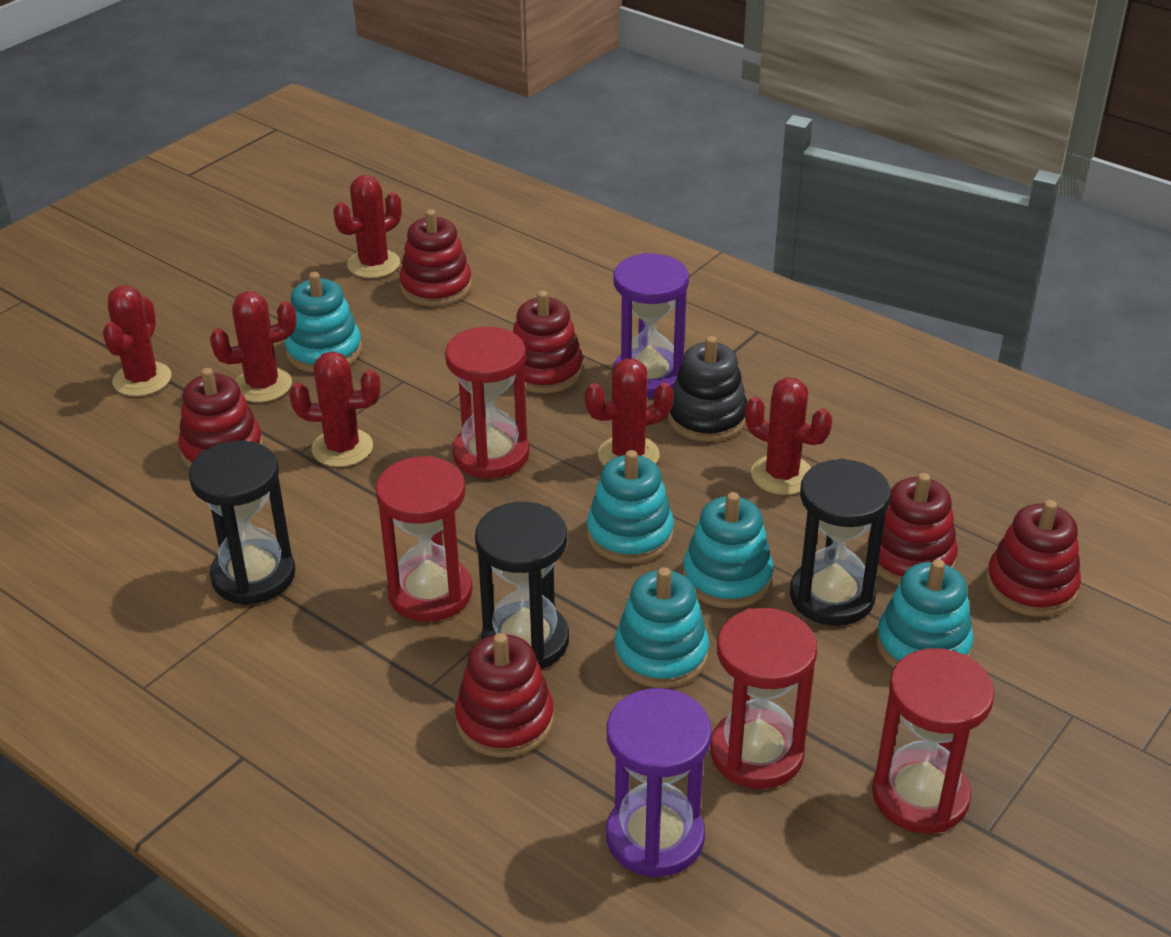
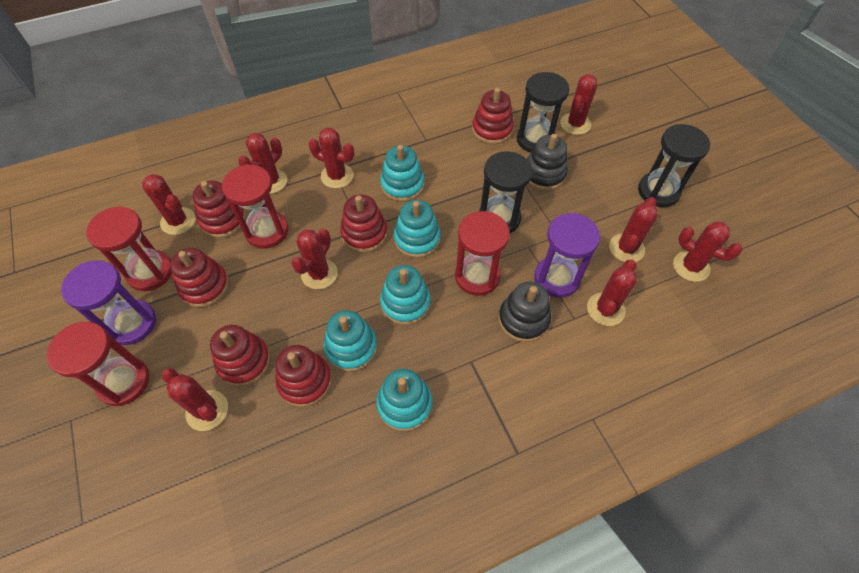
black stacking toy: [668,336,747,442] = 1 -> [498,282,551,342] [527,134,568,191] = 2
red cactus: [103,286,171,396] [210,291,296,402] [289,351,380,467] [334,175,401,278] [585,358,674,466] [745,377,832,495] = 6 -> [142,174,195,235] [161,368,228,431] [238,133,287,194] [291,229,338,289] [308,128,354,188] [560,74,597,135] [587,260,637,326] [609,197,658,262] [673,221,742,282] = 9

